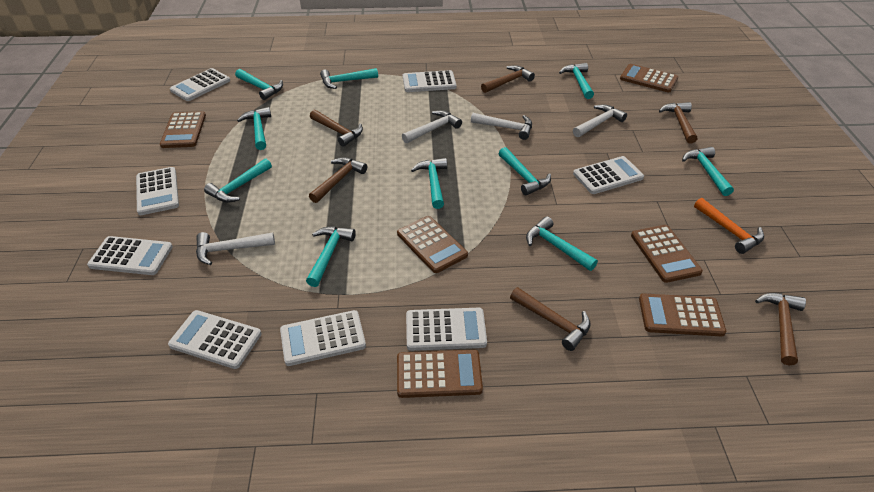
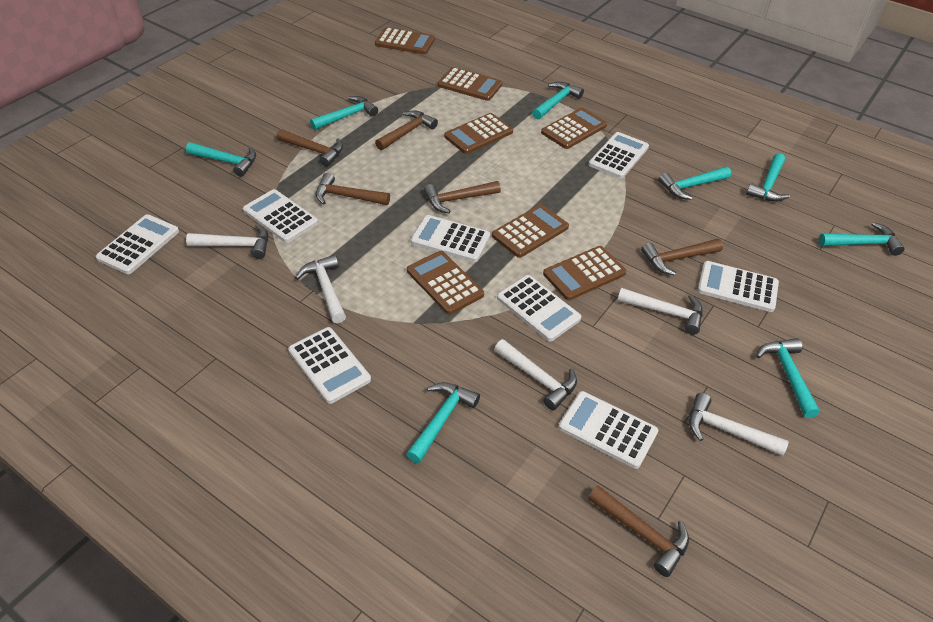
brown calculator: [160,111,206,148] [397,216,468,273] [397,350,483,398] [620,64,678,92] [631,225,703,283] [639,293,726,337] = 6 -> [375,27,435,54] [407,251,484,315] [438,67,502,101] [444,113,513,154] [492,204,569,258] [541,108,607,149] [543,246,626,300] = 7
orange hammer: [694,198,764,254] = 1 -> none = 0
turquoise hammer: [204,159,272,203] [235,69,283,100] [237,107,271,150] [306,227,356,287] [320,68,378,89] [411,158,447,209] [498,147,551,196] [526,216,598,271] [559,63,594,99] [682,147,734,196] = 10 -> [186,142,256,177] [310,96,378,130] [406,382,480,463] [532,82,584,120] [658,167,731,200] [746,153,790,202] [756,338,820,418] [819,222,905,256] = 8
white hammer: [196,232,275,265] [402,110,462,143] [471,113,532,140] [573,105,627,137] = 4 -> [186,224,268,259] [295,255,346,323] [494,339,577,410] [617,288,703,335] [689,393,789,456] = 5

